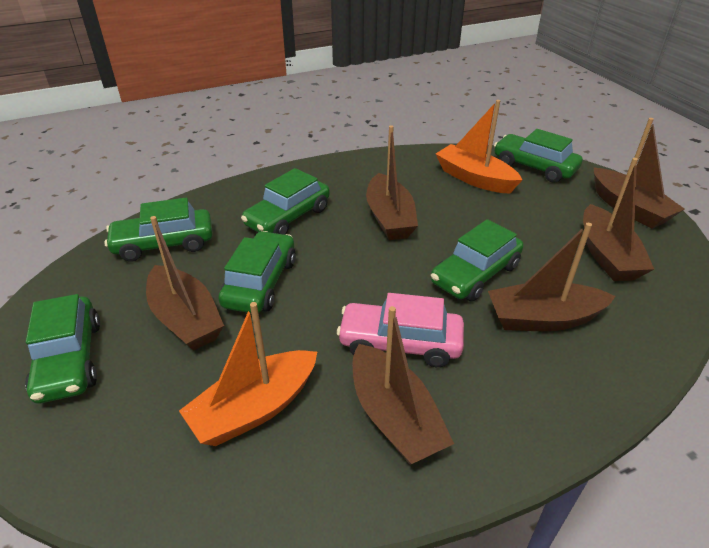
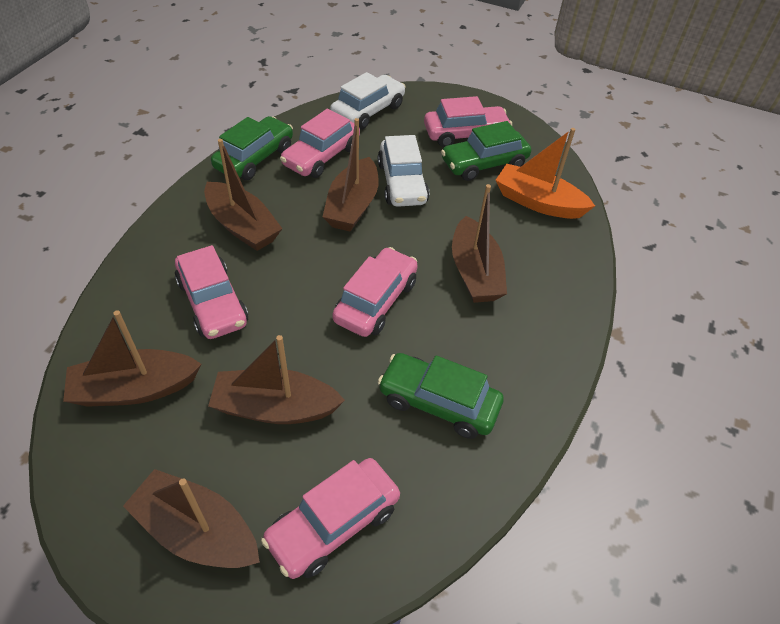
green car: [25,294,100,403] [104,198,213,261] [218,231,296,313] [241,168,330,235] [431,219,524,302] [494,129,583,183] = 6 -> [211,116,293,180] [378,353,504,439] [441,121,531,181] = 3
orange boat: [179,302,317,446] [436,100,522,194] = 2 -> [496,128,595,219] = 1
pink car: [337,293,464,367] = 1 -> [175,245,248,339] [261,458,400,579] [280,109,360,178] [332,247,418,337] [424,96,512,147] = 5
white car: none = 0 -> [330,72,406,130] [378,135,429,207] = 2

